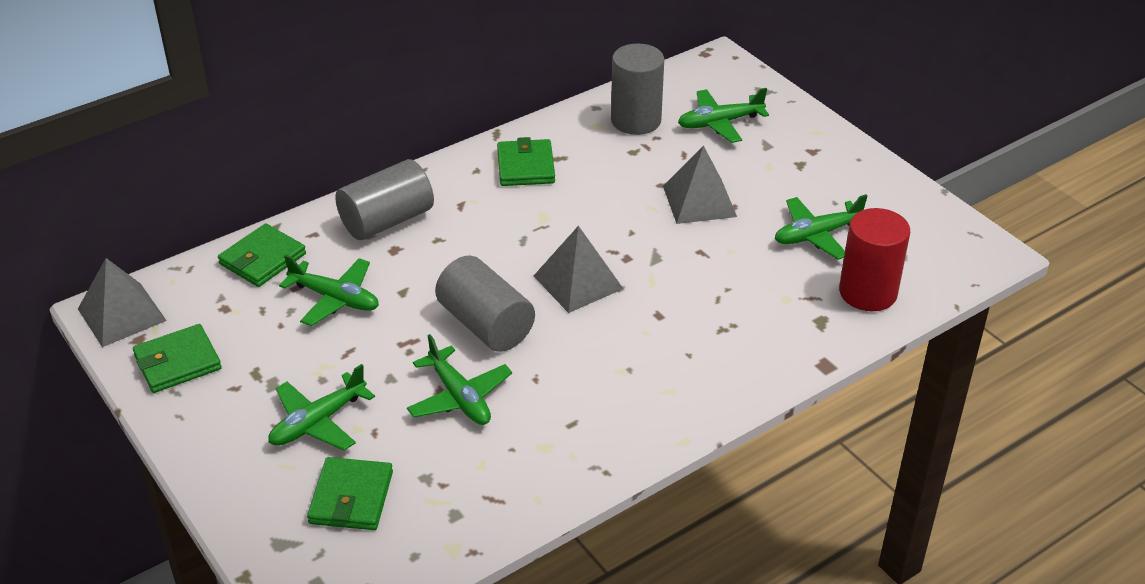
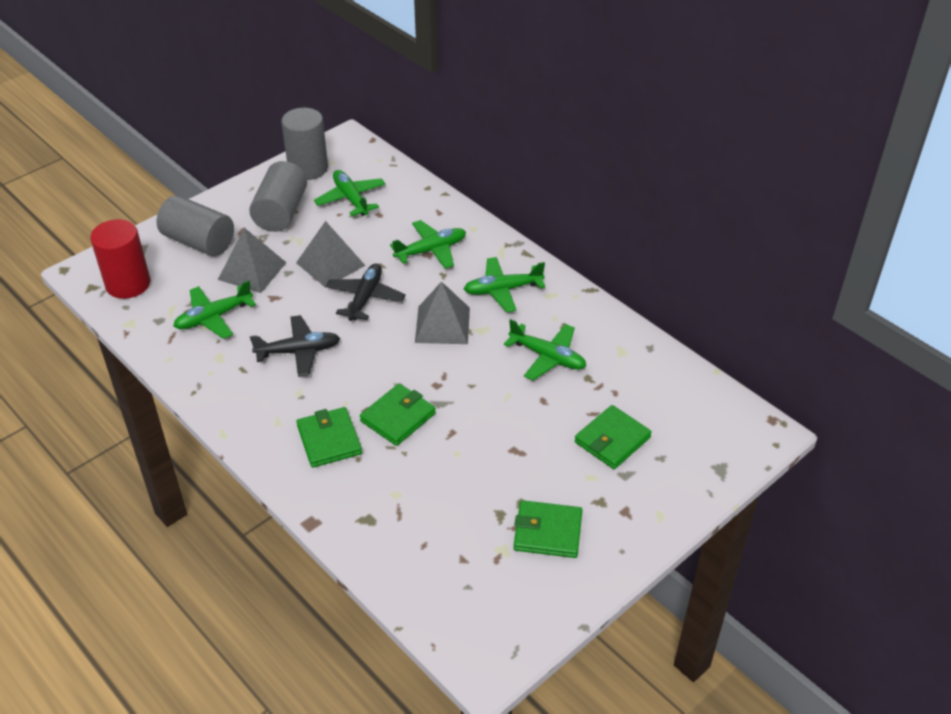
black plane: none = 0 -> [250,315,340,377] [326,263,406,321] = 2

